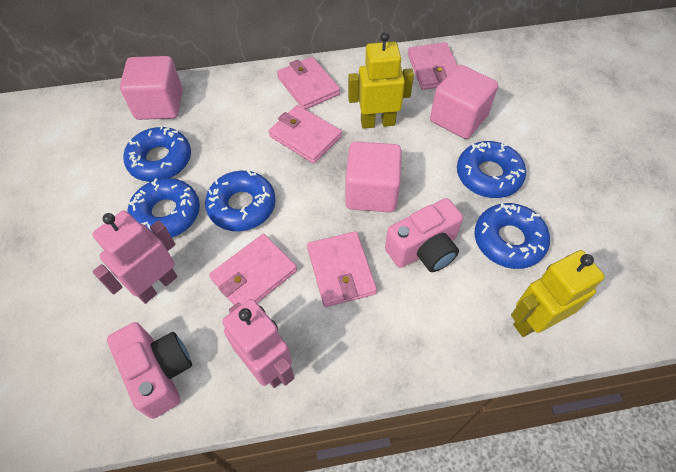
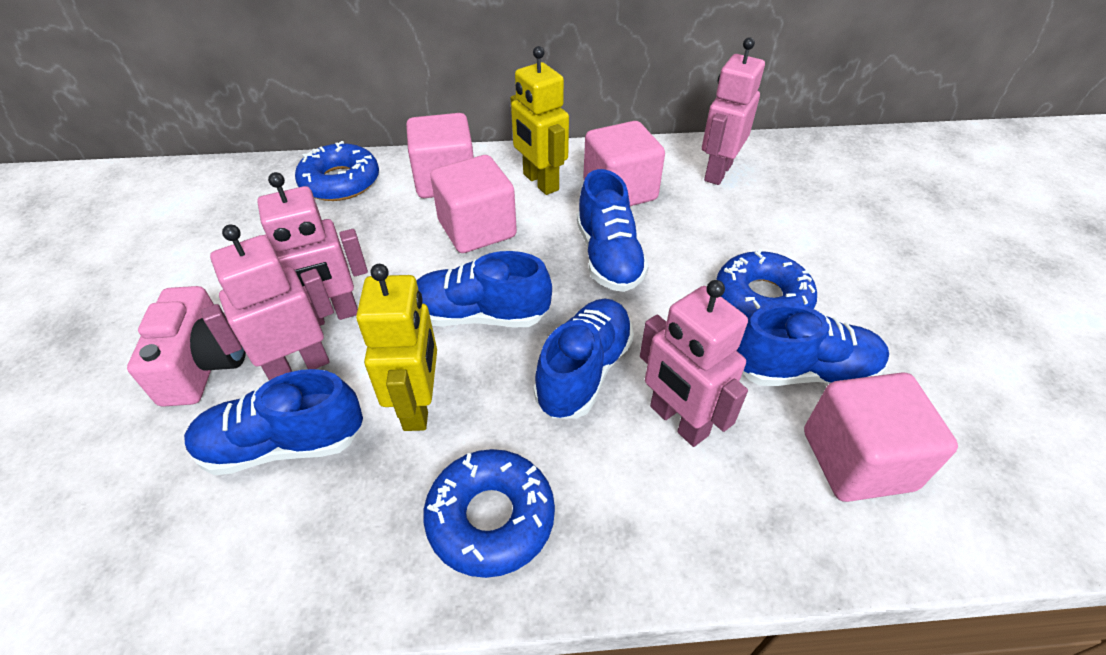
blue donut: [123,125,191,182] [127,178,200,237] [205,170,276,231] [457,141,526,198] [474,202,550,269] = 5 -> [295,141,379,201] [423,449,555,578] [716,249,817,319] = 3
blue shoe: none = 0 -> [184,369,363,475] [417,251,552,327] [534,299,634,418] [577,169,649,292] [736,304,889,386] = 5
pink camera: [107,322,192,419] [385,198,463,272] = 2 -> [127,286,246,407] = 1
pink cube: [120,56,183,120] [345,141,402,212] [430,65,498,139] = 3 -> [406,113,474,198] [430,155,517,253] [583,121,665,206] [804,373,958,502] = 4
pink robot: [92,210,177,304] [222,299,295,388] = 2 -> [201,224,334,381] [257,172,368,326] [640,280,748,447] [702,37,765,185] = 4
pink wallet: [209,234,297,305] [269,105,342,164] [277,57,340,109] [307,231,377,307] [408,42,458,90] = 5 -> none = 0

